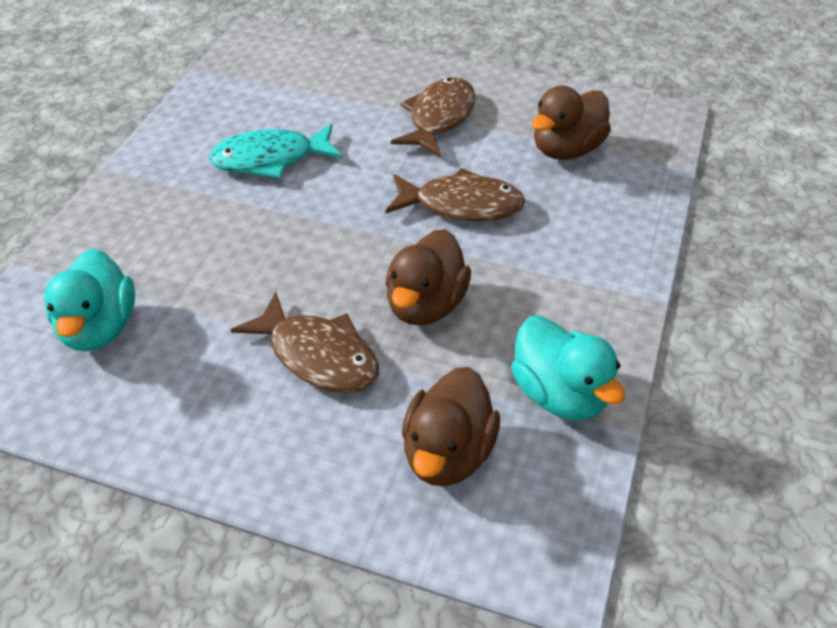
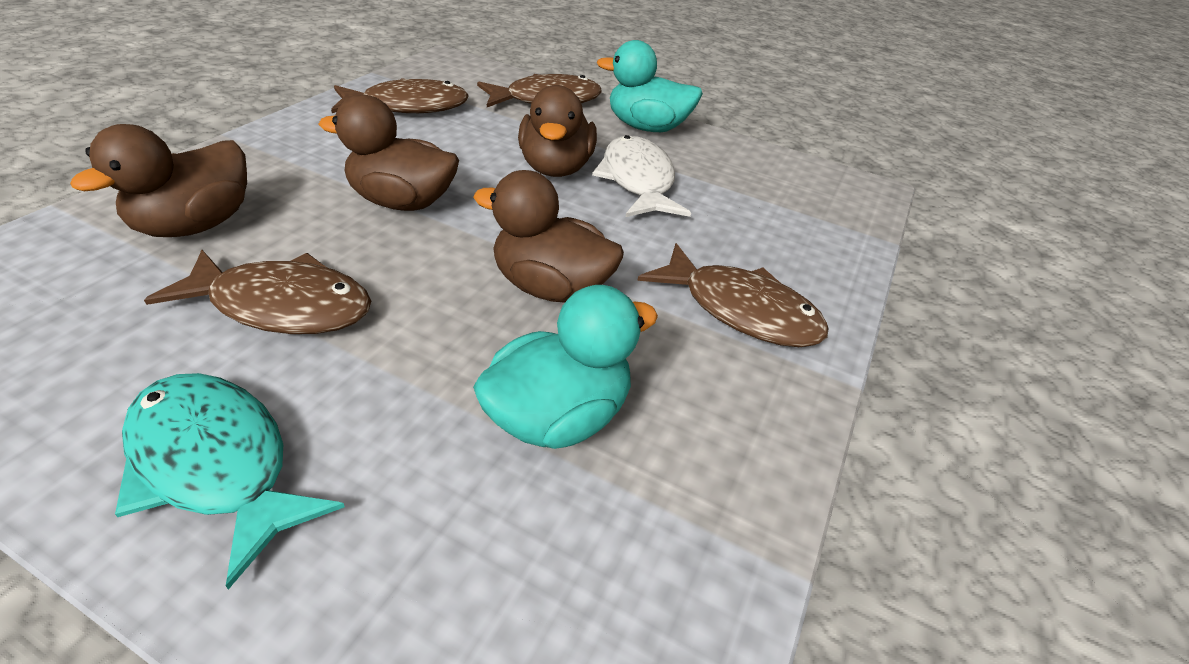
brown duck: [385,229,471,326] [402,367,500,486] [532,86,611,160] = 3 -> [70,124,247,237] [318,95,459,211] [473,170,624,302] [518,85,597,177] = 4
brown fish: [231,292,379,393] [385,168,525,221] [391,77,476,156] = 3 -> [144,250,371,334] [331,78,469,113] [477,74,602,107] [637,243,829,347] = 4
white fish: none = 0 -> [592,135,691,217] = 1

